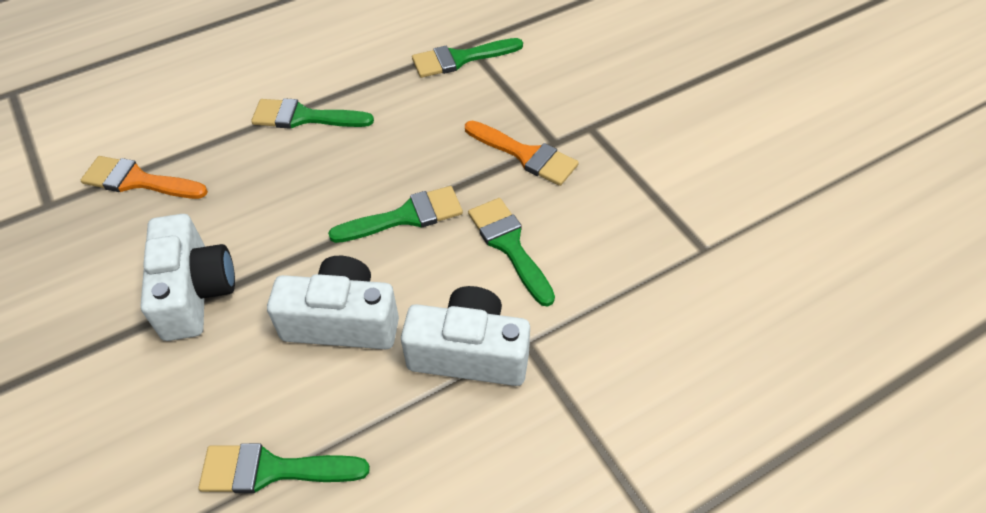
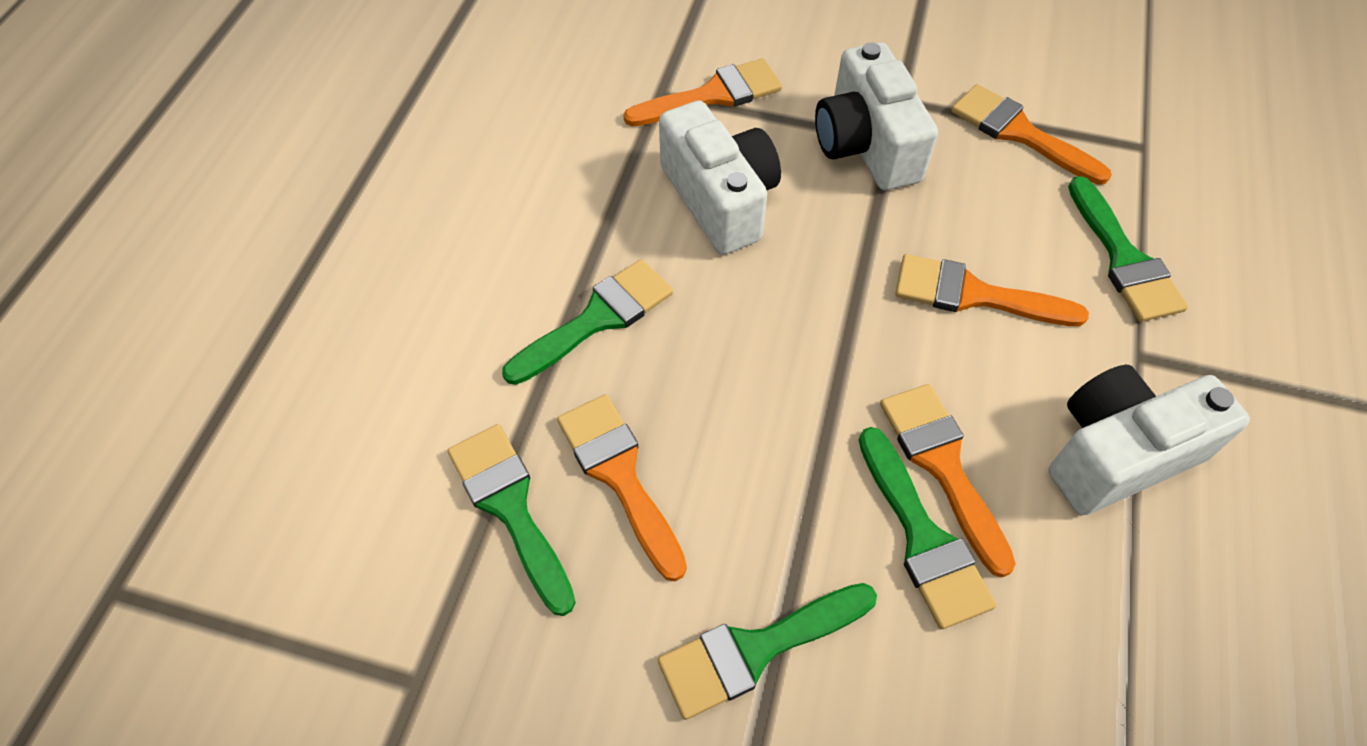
orange brush: [81,156,208,199] [465,121,579,186] = 2 -> [557,394,687,582] [624,58,782,127] [880,384,1016,578] [895,254,1089,326] [951,84,1112,185] = 5

